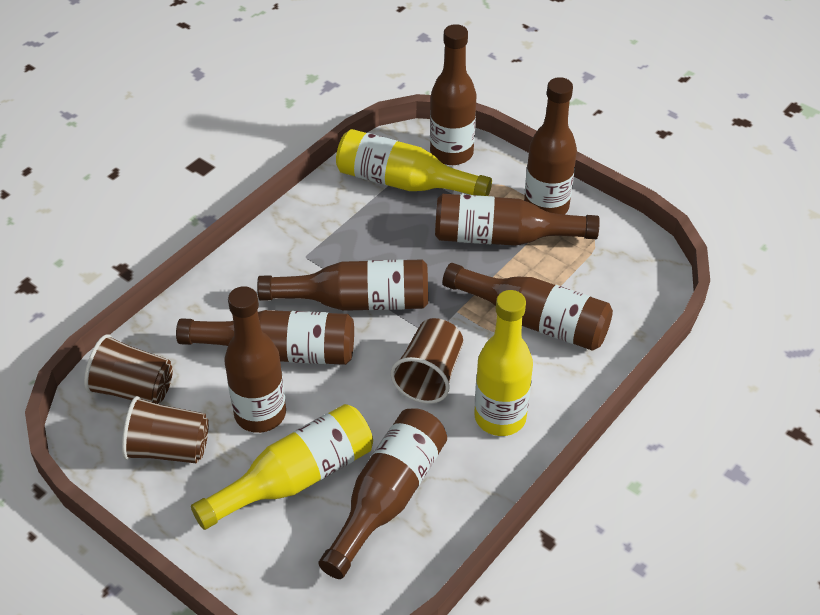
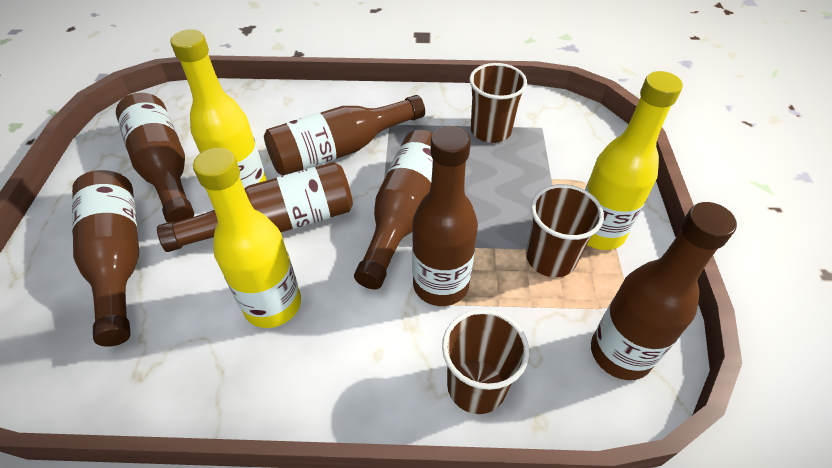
brown bottle: [176,310,354,365] [224,286,286,433] [257,259,428,311] [318,408,447,579] [430,24,477,165] [435,194,600,246] [443,263,613,351] [524,77,577,215] = 8 -> [72,170,139,347] [116,93,194,223] [157,162,353,252] [264,95,425,175] [354,130,433,289] [412,126,478,306] [591,202,737,380] = 7

